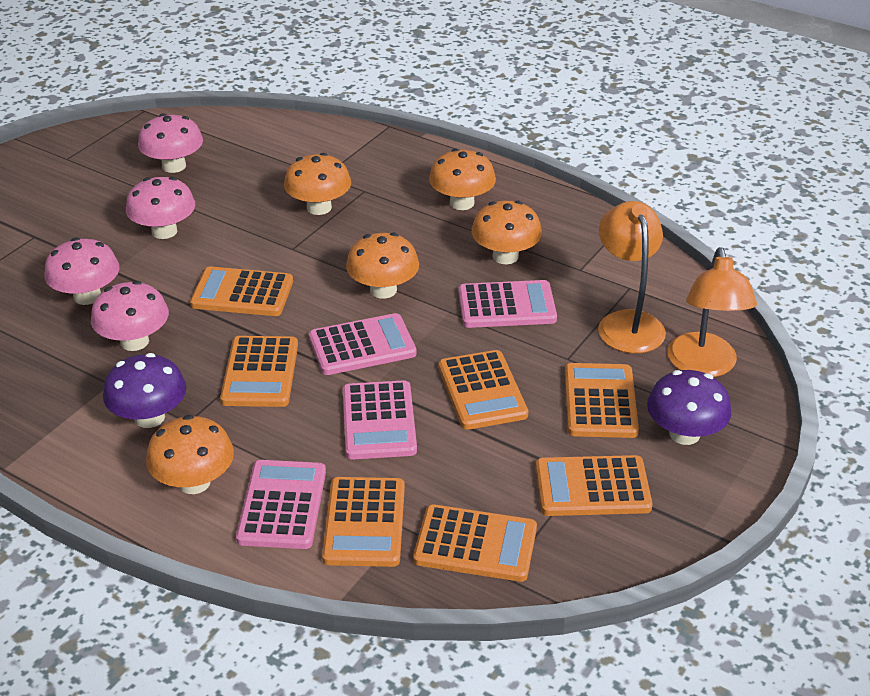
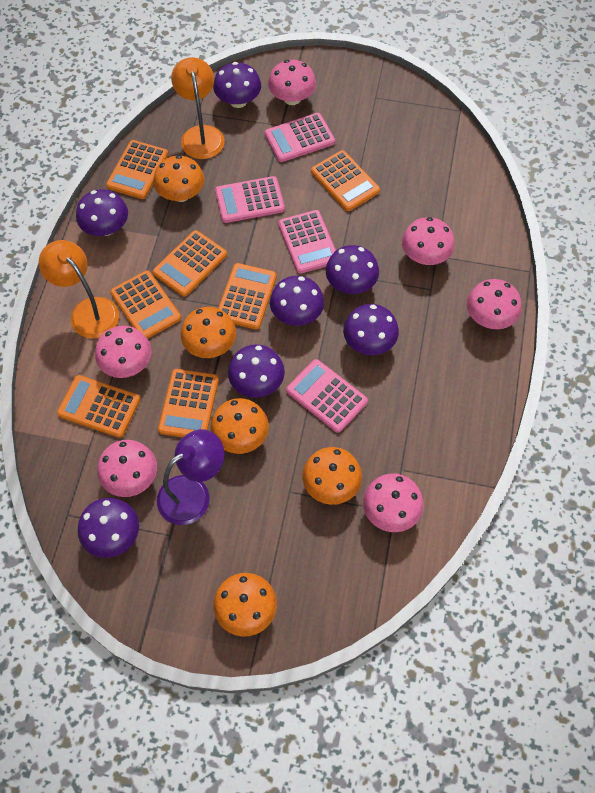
pink mushroom: [44,237,119,305] [91,281,169,351] [126,177,195,239] [138,114,203,173] = 4 -> [95,326,151,378] [97,440,157,497] [268,60,316,105] [363,473,424,532] [402,217,455,265] [467,279,522,329] = 6
purple lamp: none = 0 -> [157,429,224,525] = 1
purple mushroom: [103,353,186,428] [647,370,731,445] = 2 -> [76,189,128,236] [78,498,139,558] [213,62,261,108] [228,344,285,398] [270,276,324,326] [326,245,379,294] [343,304,399,355] = 7

